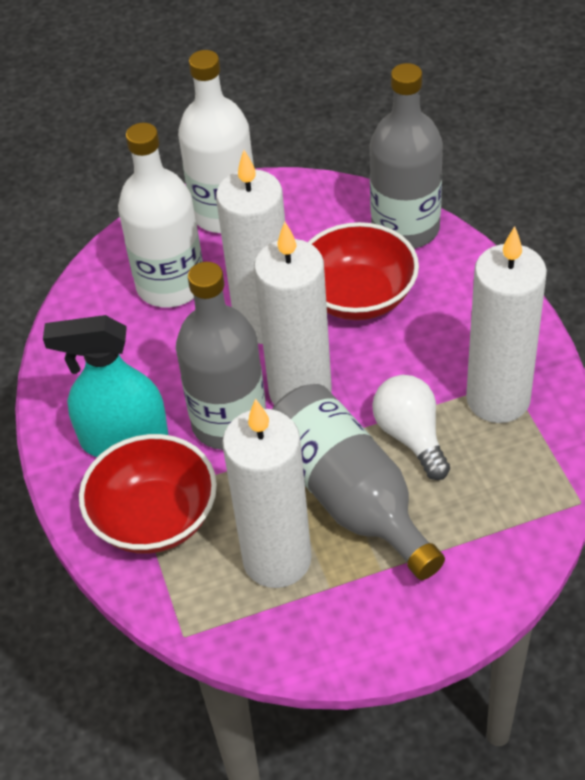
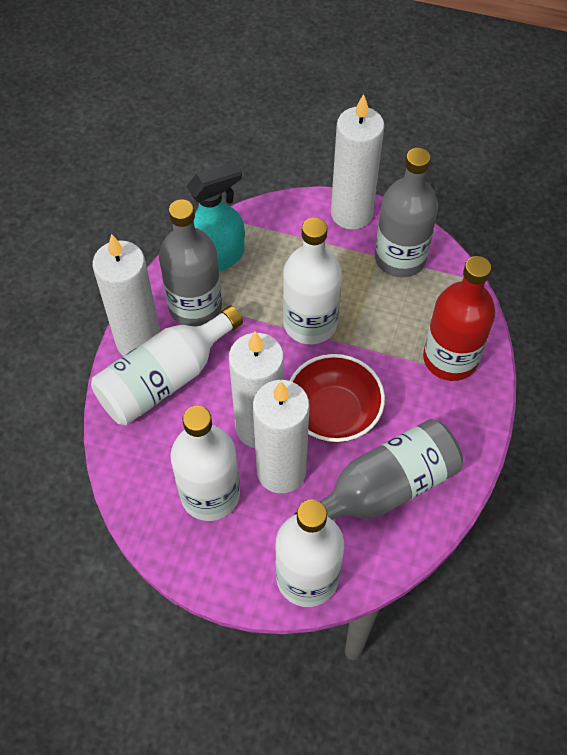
red bottle: none = 0 -> [423,256,496,381] = 1
red bowl: [79,434,217,554] [308,222,419,320] = 2 -> [289,354,385,443] = 1
white bottle: [118,123,203,308] [178,50,254,233] = 2 -> [91,306,243,425] [170,406,240,521] [275,499,344,607] [283,218,342,344] = 4
white light bulb: [372,375,450,480] = 1 -> none = 0

